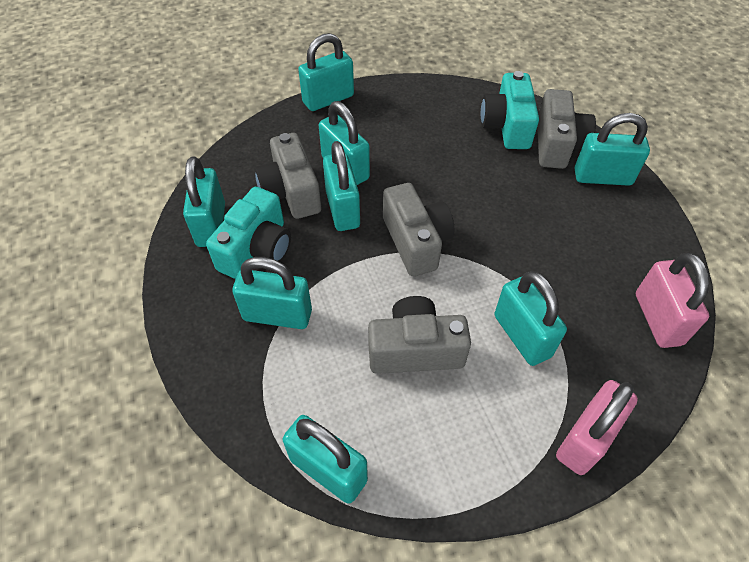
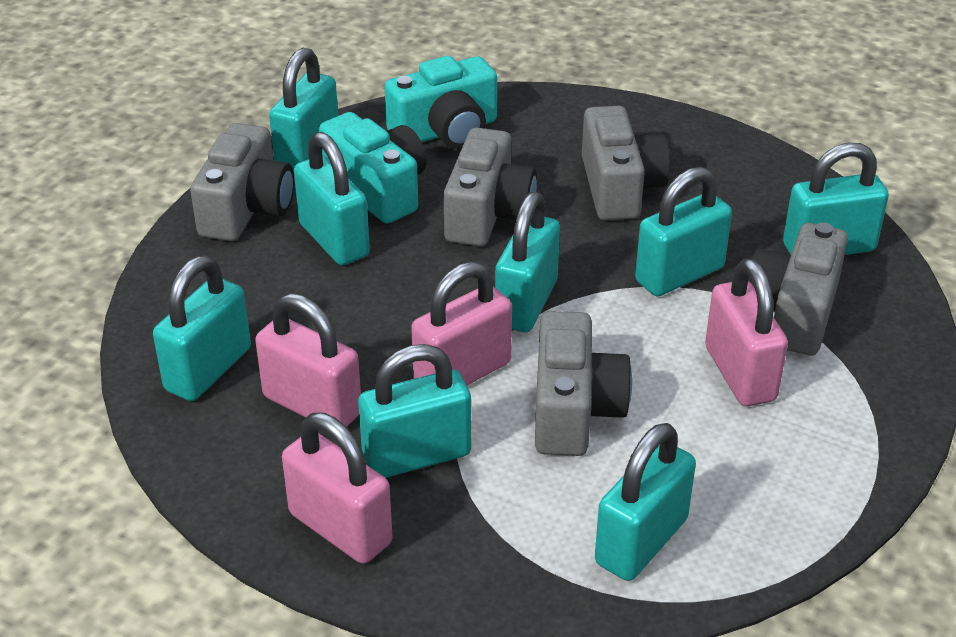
grey camera: [255,133,321,219] [368,296,471,374] [383,183,454,276] [537,89,596,169] = 4 -> [190,123,294,241] [443,128,537,246] [535,311,632,456] [582,106,670,220] [748,222,848,355] = 5
pink padlock: [556,380,638,475] [636,253,710,348] = 2 -> [255,293,361,427] [282,413,393,564] [411,262,512,385] [705,259,788,406] = 4

